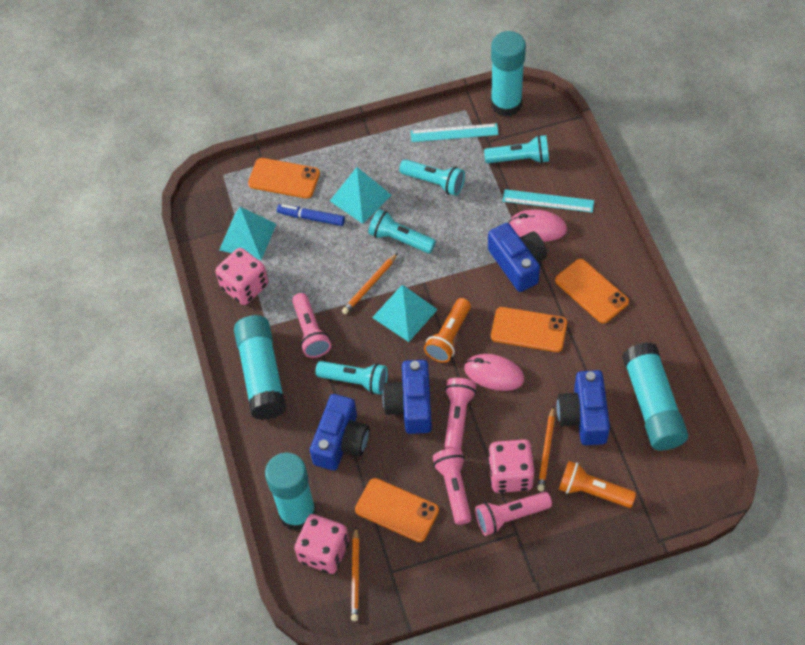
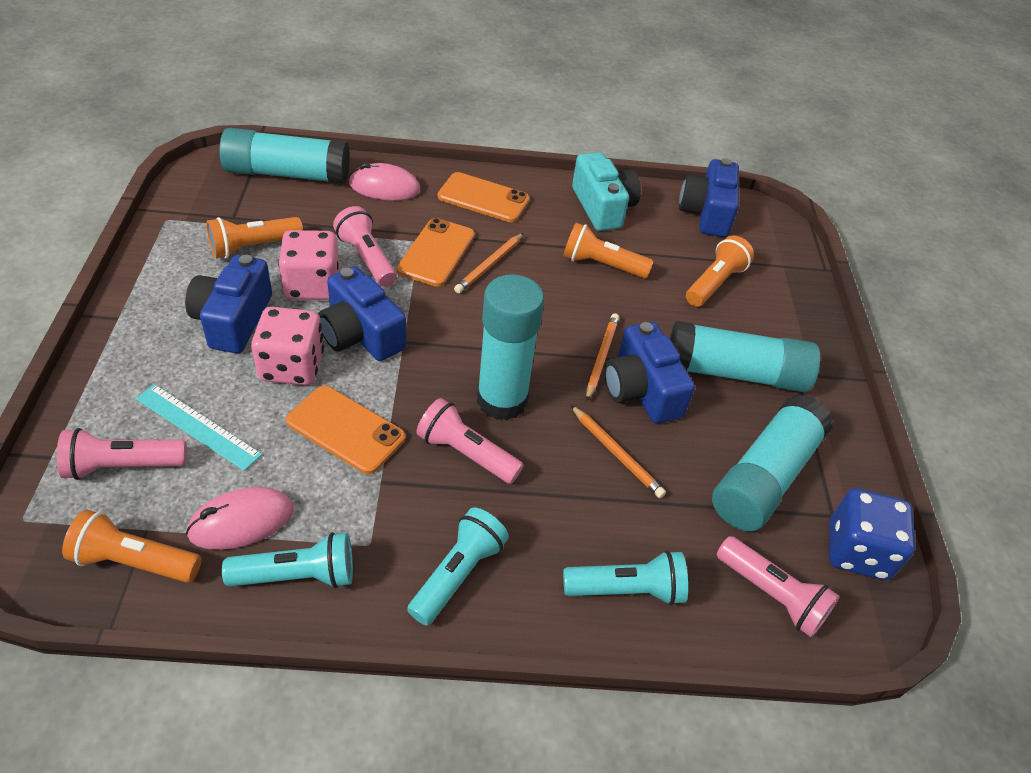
blue dice: none = 0 -> [829,488,915,580] = 1
blue marker: [277,204,345,226] = 1 -> none = 0
orange flashlight: [424,298,471,363] [559,461,636,508] = 2 -> [62,510,202,583] [207,217,303,258] [563,223,654,278] [686,235,754,307] = 4
orange phone: [248,158,320,199] [355,478,439,542] [491,307,567,352] [555,259,629,324] = 4 -> [286,385,406,474] [397,218,475,287] [438,172,530,222] = 3
pink dice: [216,248,268,305] [294,514,349,574] [488,439,534,493] = 3 -> [251,307,324,385] [278,230,340,300] = 2
turquoise camera: none = 0 -> [572,152,641,231] = 1
turquoise flashlight: [315,361,388,395] [368,209,436,254] [399,159,465,196] [484,135,549,164] = 4 -> [222,532,353,588] [407,507,509,626] [563,550,688,606] = 3
turquoise pyramid: [219,207,276,260] [330,167,392,224] [372,285,438,342] = 3 -> none = 0
turquoise ruler: [411,123,499,142] [503,189,594,213] = 2 -> [136,384,262,471] = 1

